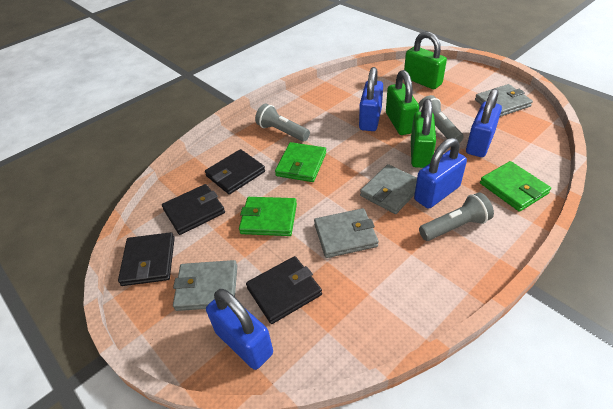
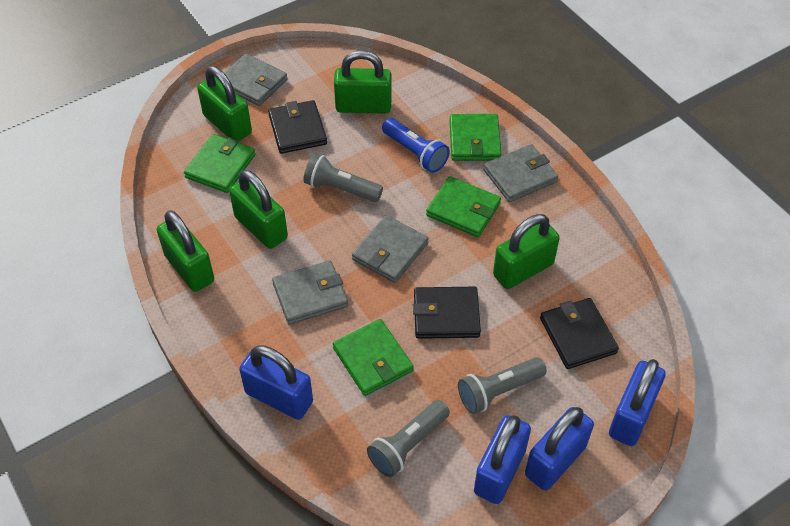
black wallet: [118,232,175,286] [162,184,225,235] [205,149,265,195] [246,256,322,324] = 4 -> [268,100,327,154] [413,287,481,339] [540,298,619,369] = 3
blue flashlight: none = 0 -> [382,118,450,173] = 1
green padlock: [386,70,419,135] [404,31,447,89] [411,99,436,168] = 3 -> [157,210,214,292] [197,66,252,141] [229,170,288,249] [334,50,392,114] [493,214,560,289] = 5
green wallet: [239,197,297,236] [275,142,326,182] [480,161,551,212] = 3 -> [184,134,255,193] [333,319,414,396] [426,176,501,237] [449,114,501,161] = 4

